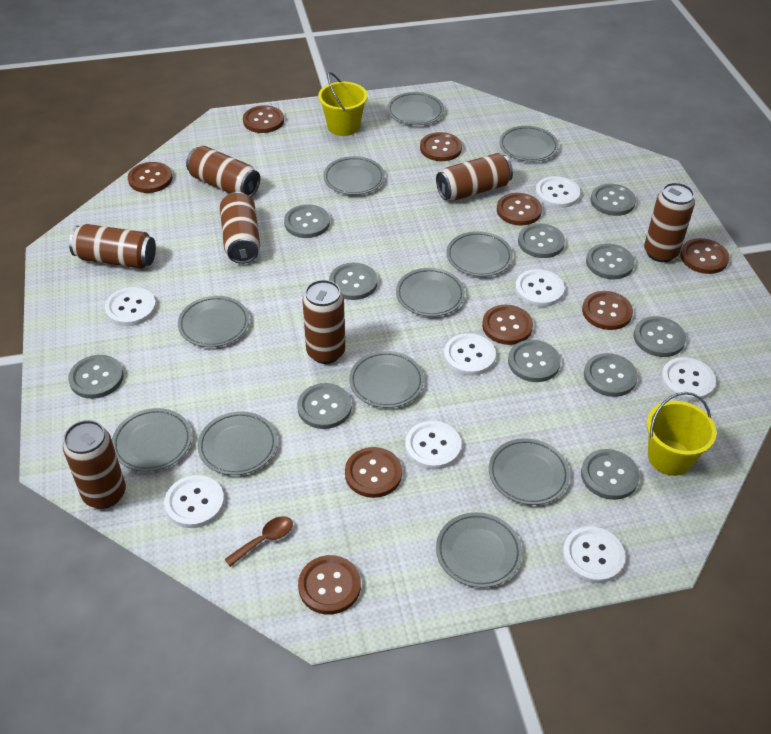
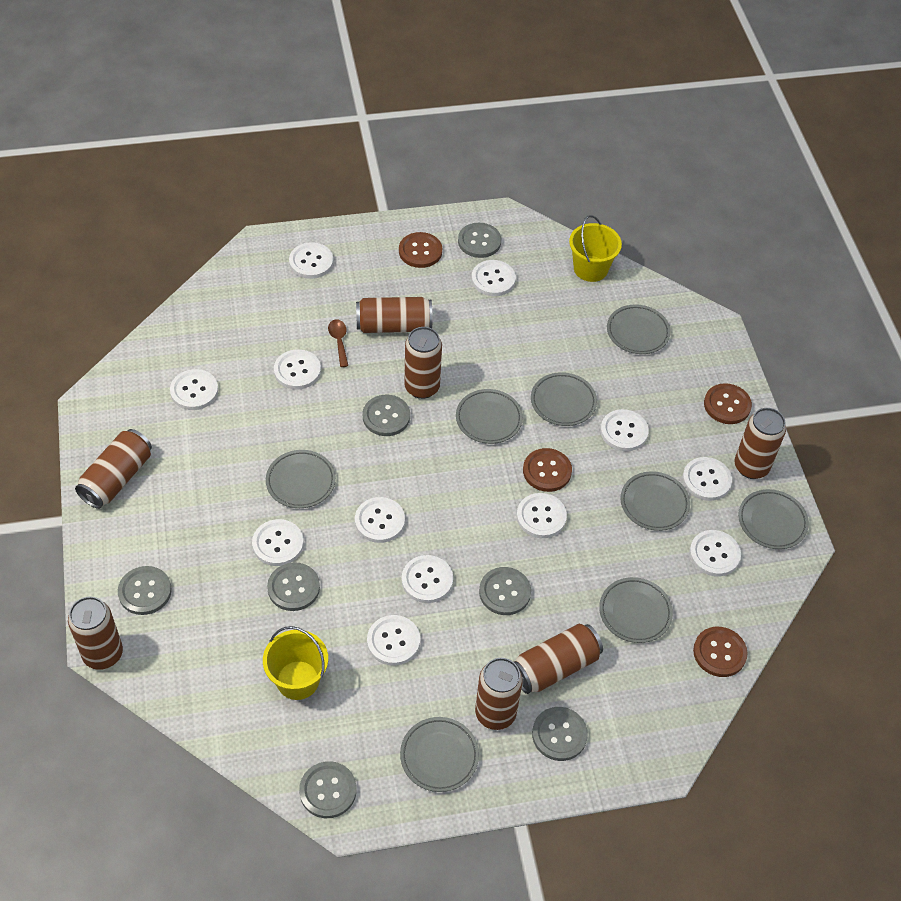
brown button: [128,162,173,193] [243,105,284,133] [298,555,361,615] [345,447,402,498] [420,132,462,161] [482,305,533,345] [497,193,542,226] [582,291,633,330] [680,238,729,274] = 9 -> [399,232,442,268] [523,448,572,492] [693,627,748,677] [704,383,752,424] = 4
grey button: [68,355,124,399] [284,204,330,238] [297,383,352,429] [329,263,378,300] [508,340,561,382] [518,223,565,258] [581,449,640,500] [584,353,638,397] [586,243,635,279] [591,184,636,216] [634,316,686,357] = 11 -> [118,566,172,615] [267,562,320,611] [299,761,357,818] [363,395,410,436] [458,223,501,258] [479,567,531,615] [532,707,588,761] = 7
grey plate: [112,408,192,472] [178,296,249,347] [198,411,277,475] [323,156,385,195] [349,351,424,408] [387,92,444,125] [396,268,465,317] [436,512,522,588] [446,231,513,277] [489,438,570,505] [499,126,559,162] = 11 -> [266,450,336,508] [400,717,479,792] [456,389,523,444] [531,372,597,426] [599,577,673,643] [607,304,671,354] [620,471,690,531] [738,489,809,549] = 8
white button: [105,287,156,326] [164,475,224,528] [405,421,461,470] [444,333,496,376] [515,269,565,307] [535,176,580,208] [563,526,625,583] [661,357,716,401] = 8 -> [170,369,218,410] [252,519,304,566] [274,349,321,389] [289,242,333,279] [355,497,405,543] [367,615,420,666] [402,555,453,603] [471,260,516,296] [517,493,567,538] [600,409,649,451] [682,457,732,501] [689,530,741,576] = 12

